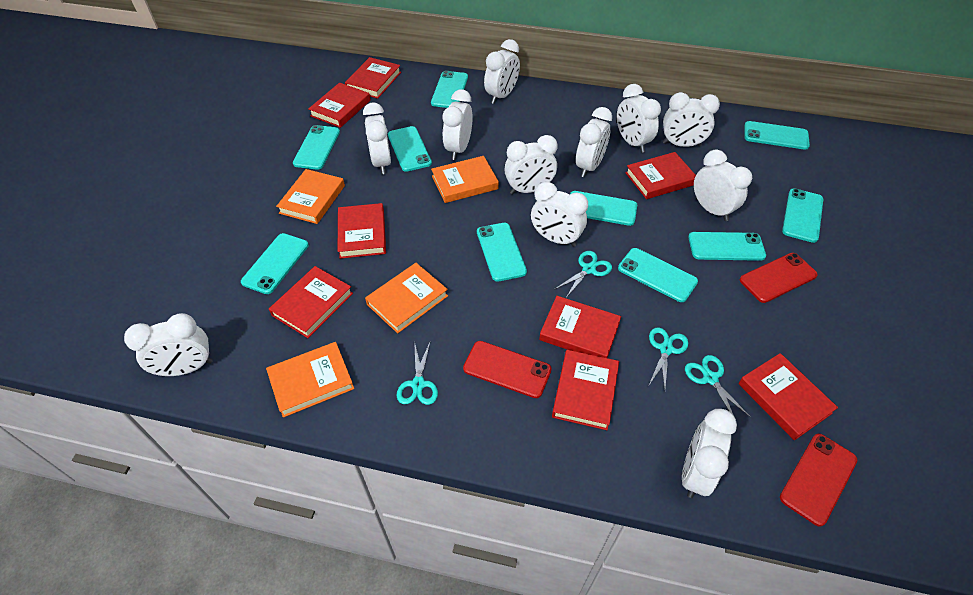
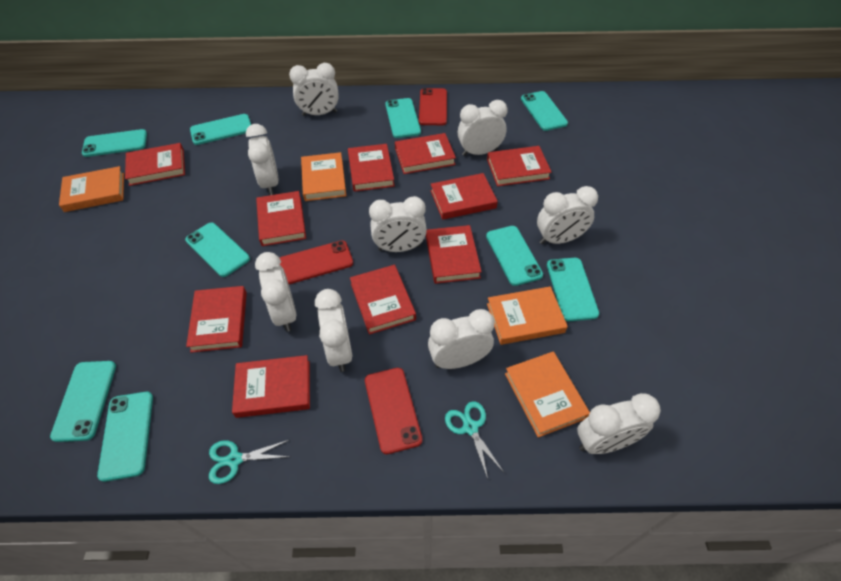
red book: [269,266,353,338] [308,82,371,128] [338,203,386,259] [345,57,401,99] [539,296,621,358] [552,350,619,430] [625,152,696,199] [738,353,838,440] = 8 -> [125,143,185,186] [186,286,247,353] [232,355,310,418] [256,191,306,246] [348,144,395,192] [350,265,416,335] [395,133,456,174] [426,225,482,284] [430,173,498,220] [487,146,552,186] = 10
turquoise phone: [241,233,309,294] [293,125,340,170] [388,126,432,172] [431,71,468,108] [477,223,527,282] [570,191,637,226] [618,248,698,302] [688,232,766,261] [744,121,810,150] [782,189,823,243] = 10 -> [50,361,116,442] [82,129,147,157] [97,392,153,482] [185,222,250,277] [190,114,251,145] [385,98,421,138] [486,226,543,286] [521,91,568,131] [547,258,599,321] = 9
turquoise scissors: [397,341,438,405] [555,251,612,298] [649,327,688,389] [685,355,750,423] = 4 -> [209,440,290,484] [445,401,504,479] = 2
white clock: [124,313,213,376] [363,103,391,174] [443,89,473,160] [484,39,520,104] [504,135,558,194] [531,182,588,247] [576,107,612,177] [617,84,661,153] [663,92,720,147] [682,409,737,498] [694,150,752,221] = 11 -> [246,124,279,195] [255,252,297,332] [289,63,339,116] [315,289,353,372] [369,196,427,252] [428,309,495,369] [458,100,508,156] [537,186,598,244] [577,393,661,454] = 9

